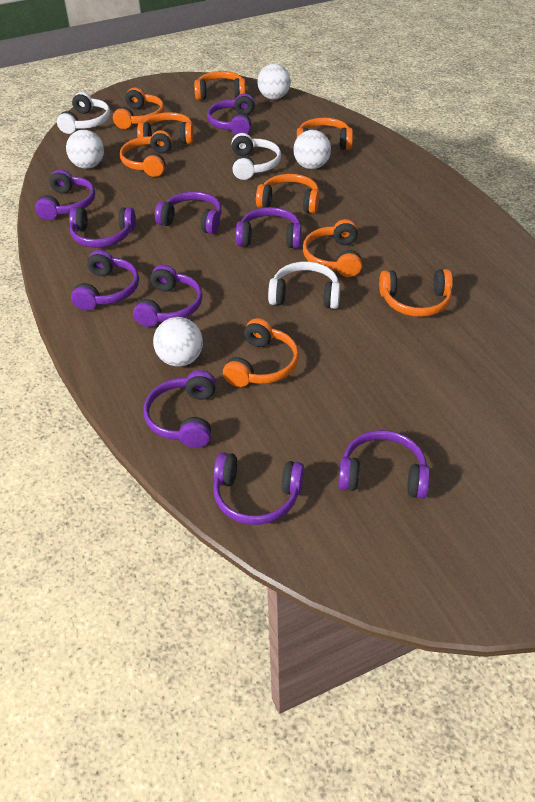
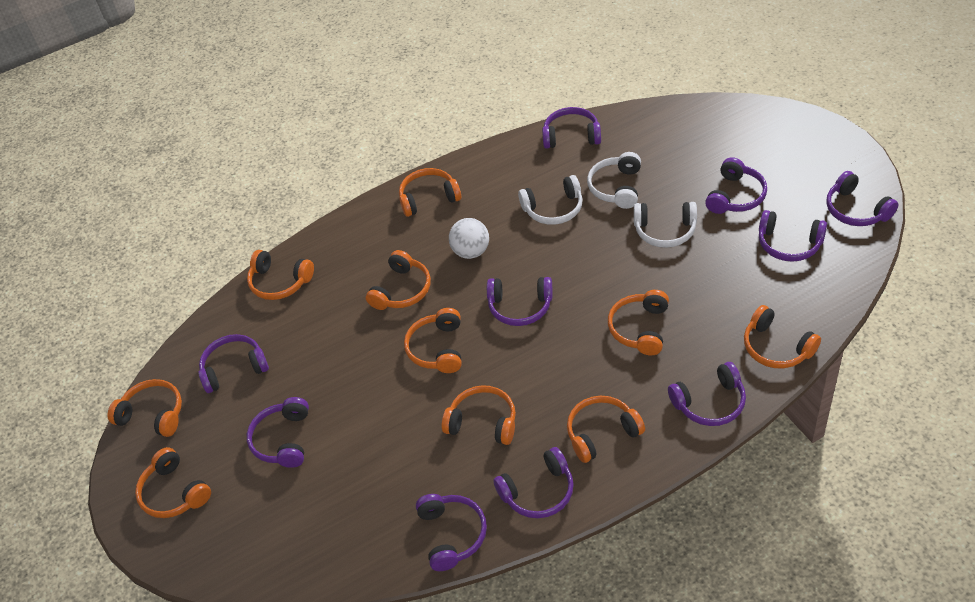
orange headphones: [113,87,164,129] [120,130,172,177] [137,112,194,144] [194,71,246,100] [223,318,299,387] [256,174,319,214] [297,117,353,150] [302,219,362,277] [379,269,453,317] = 9 -> [108,379,182,437] [135,447,211,518] [247,250,314,300] [366,250,431,310] [399,168,461,217] [404,308,461,373] [442,385,516,445] [567,396,645,463] [608,290,669,355] [744,305,821,368] = 10
white ball: [66,130,104,169] [153,317,203,367] [257,64,291,100] [293,130,331,169] = 4 -> [449,218,489,259] = 1

